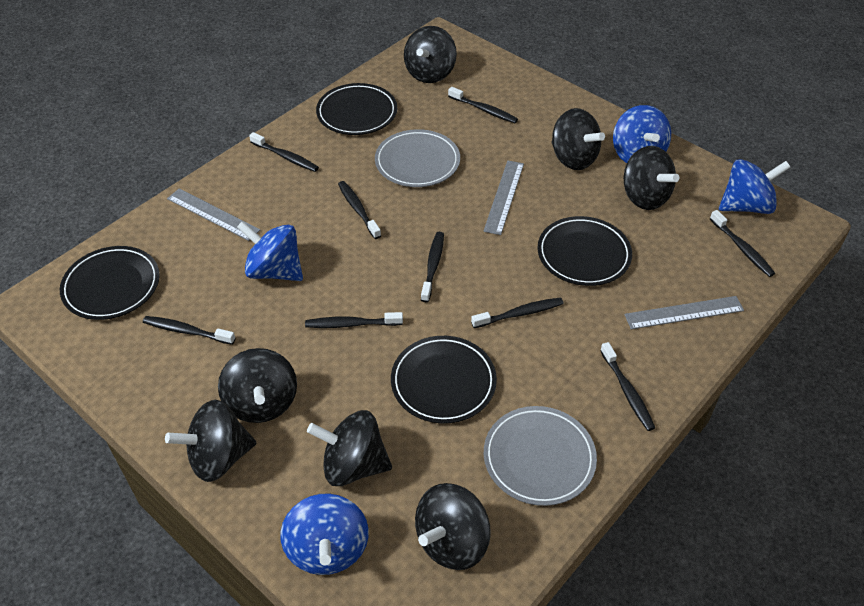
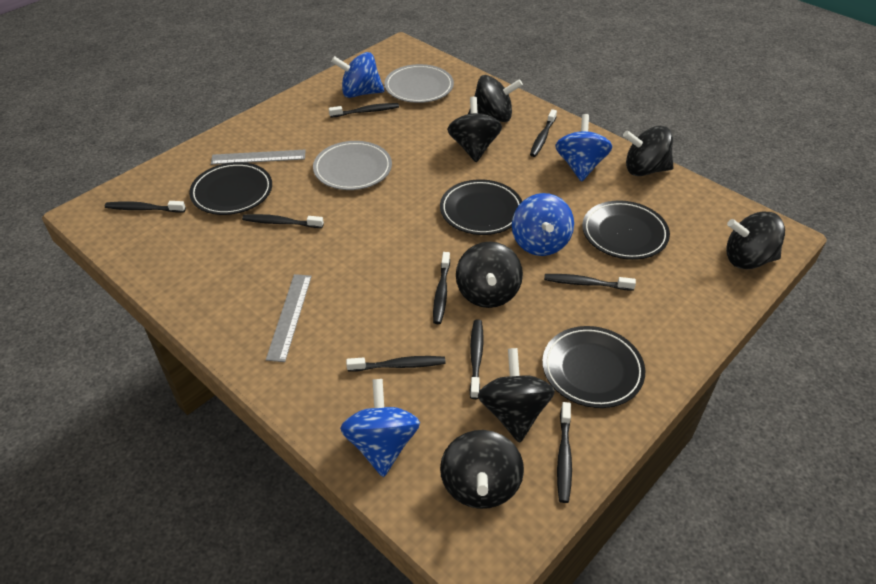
grey ruler: [167,189,260,241] [483,161,524,235] [624,296,744,330] = 3 -> [211,150,305,165] [266,274,312,362] = 2

